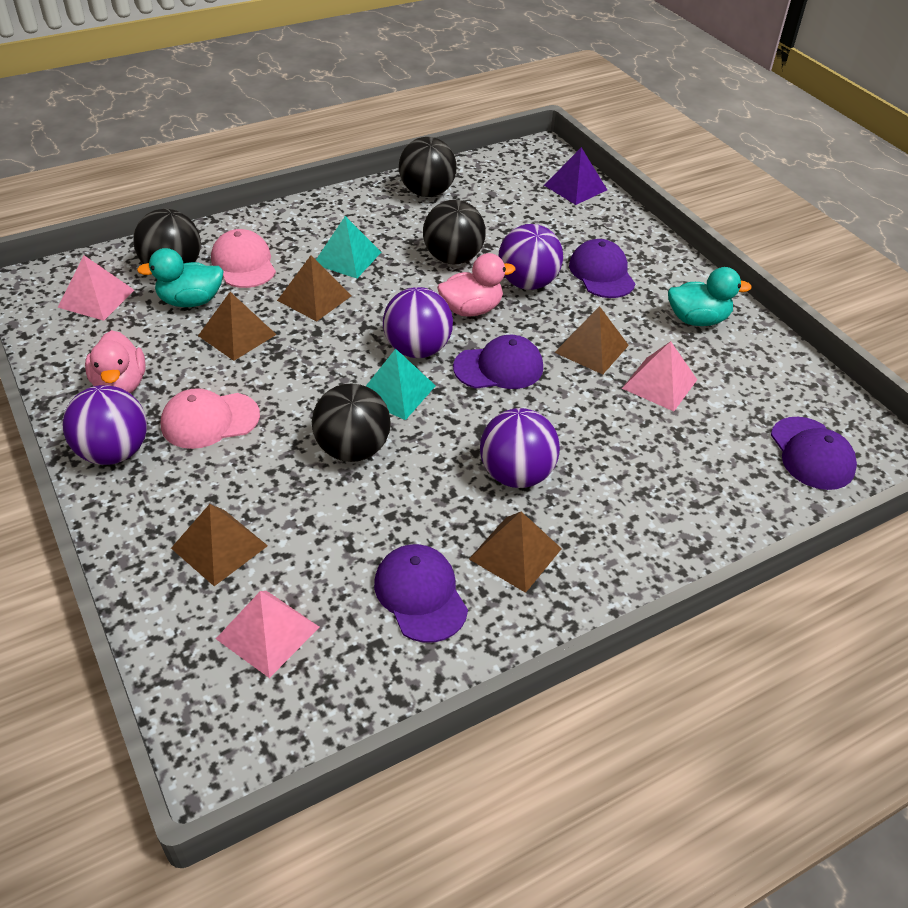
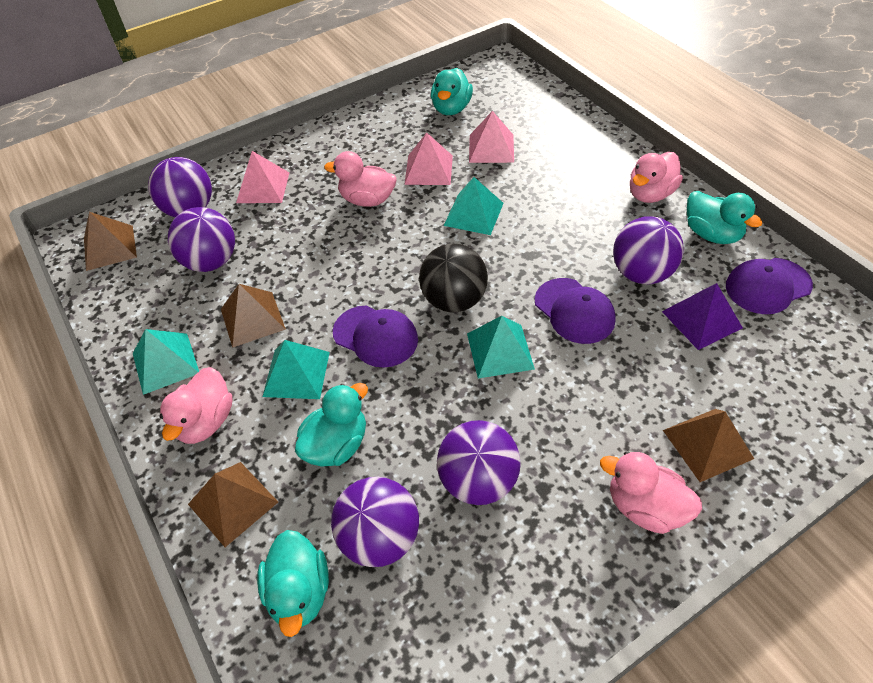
black ball: [133,209,201,264] [312,384,391,462] [399,137,457,197] [423,200,486,264] = 4 -> [419,244,488,312] = 1
brown pyramid: [171,504,268,586] [198,292,277,361] [277,255,352,322] [469,512,562,593] [554,306,629,374] = 5 -> [84,212,137,271] [188,462,278,547] [221,284,286,348] [663,409,754,482] = 4
pink cap: [161,388,260,449] [211,229,276,288] = 2 -> none = 0
pink duck: [85,330,146,393] [437,253,516,317] = 2 -> [160,367,233,444] [324,151,396,207] [600,451,702,534] [630,152,683,203] = 4
purple ball: [62,385,147,465] [383,287,453,358] [480,408,560,488] [499,224,563,290] = 4 -> [148,157,212,217] [168,207,235,272] [331,477,419,567] [437,420,521,505] [613,216,684,284] = 5
purple cap: [374,544,468,643] [453,335,543,389] [569,239,635,298] [771,417,857,490] = 4 -> [333,305,418,368] [535,278,616,344] [726,258,813,314] = 3
turquoise duck: [137,248,224,307] [668,267,752,326] = 2 -> [257,530,329,637] [295,383,368,467] [431,68,473,115] [687,191,762,244] = 4
turquoise pyramid: [316,216,381,278] [366,349,436,420] = 2 -> [133,329,199,395] [262,340,330,399] [444,177,504,235] [467,316,535,379] = 4

